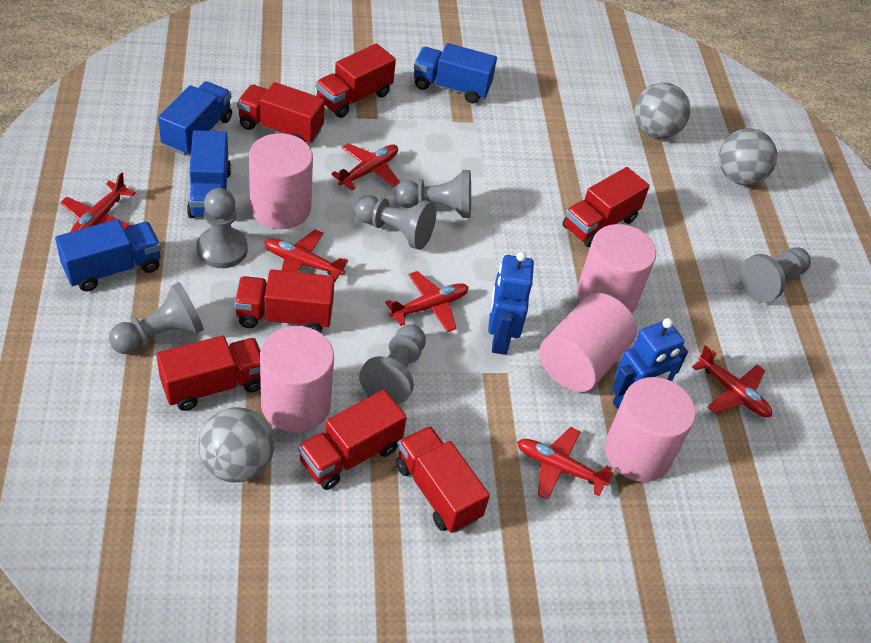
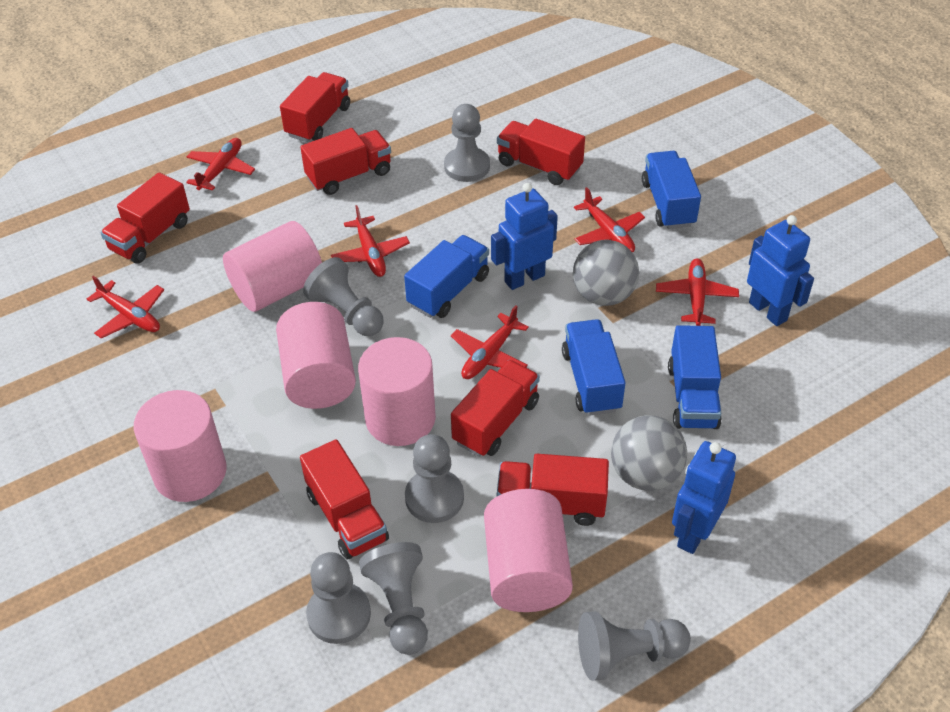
blue robot: [488,252,534,355] [612,318,688,409] = 2 -> [491,183,558,290] [672,441,736,554] [747,215,814,326] = 3
grey ball: [199,407,274,482] [634,83,691,139] [719,128,777,186] = 3 -> [573,240,639,306] [611,415,687,491] = 2

